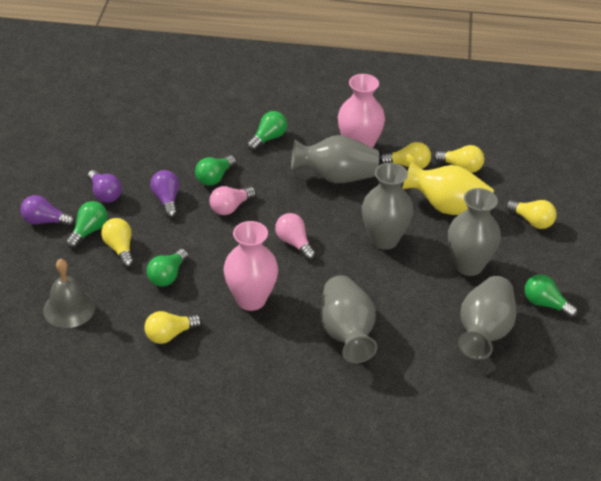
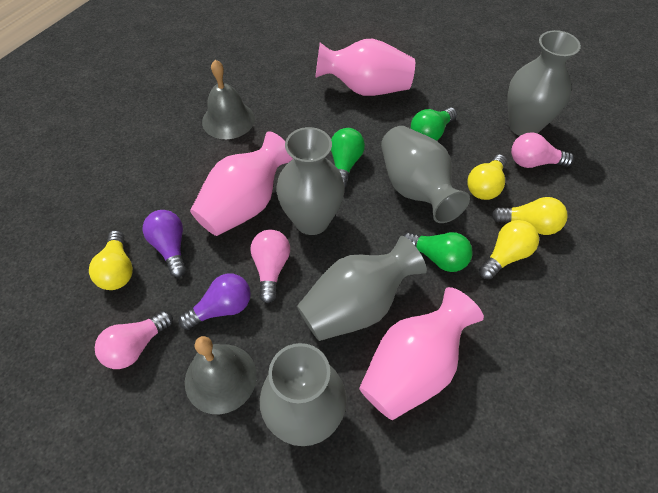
green light bulb: [66,201,107,248] [147,249,188,287] [195,155,236,186] [247,111,287,151] [524,274,578,318] = 5 -> [331,128,365,187] [403,232,473,272] [411,107,457,141] = 3
grey bell: [43,258,95,328] = 1 -> [185,336,257,414] [202,60,255,139] = 2
pink light bulb: [210,186,256,215] [275,213,316,260] = 2 -> [95,311,173,369] [250,230,290,303] [511,132,574,168] = 3
pink vase: [223,221,278,311] [338,74,385,148] = 2 -> [190,131,293,236] [315,39,415,96] [359,287,484,420] = 3
purple light bulb: [20,195,75,227] [88,170,122,203] [150,170,179,218] = 3 -> [143,210,186,277] [179,273,251,330] = 2
yellow light bulb: [101,218,134,268] [145,311,202,344] [379,142,431,169] [434,145,484,173] [506,200,557,229] = 5 -> [89,230,133,290] [467,154,507,200] [479,220,539,280] [491,197,567,235] = 4
yellow vase: [402,161,494,215] = 1 -> none = 0

